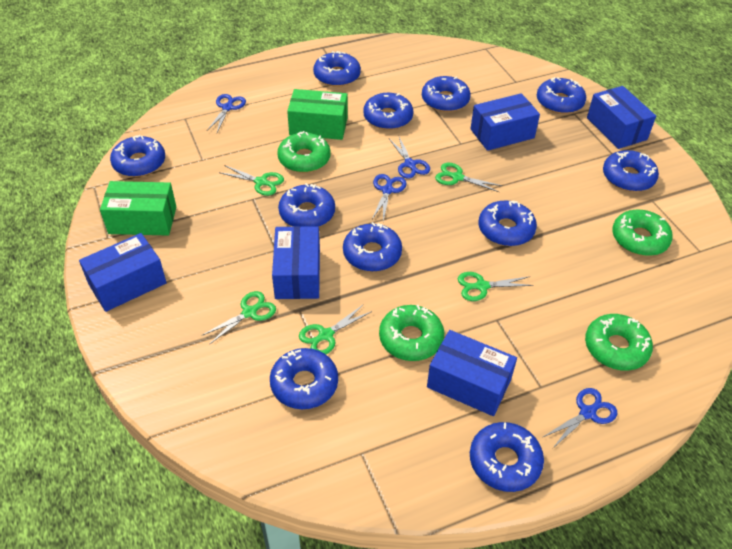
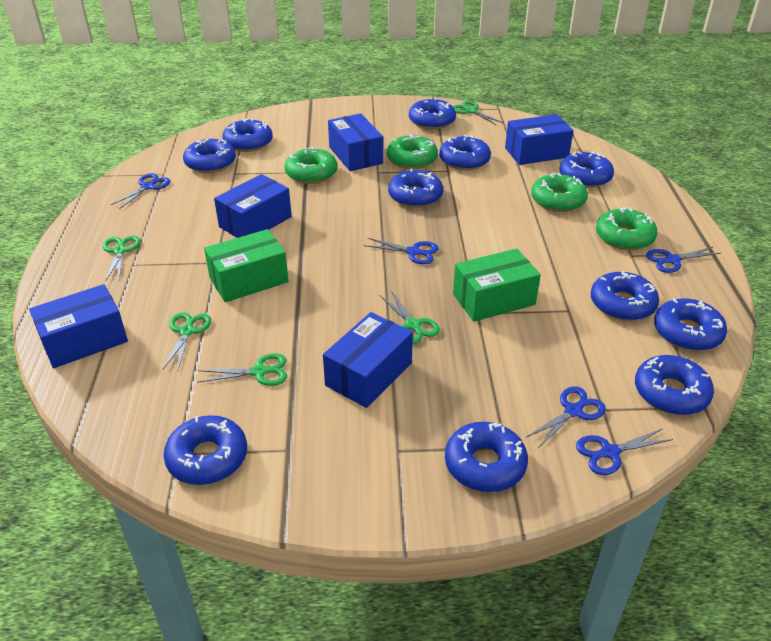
blue scissors: [207,94,246,132] [372,174,407,222] [389,135,430,178] [543,388,617,448] = 4 -> [111,173,170,209] [364,238,439,264] [527,387,606,448] [576,428,673,475] [646,247,721,273] = 5

